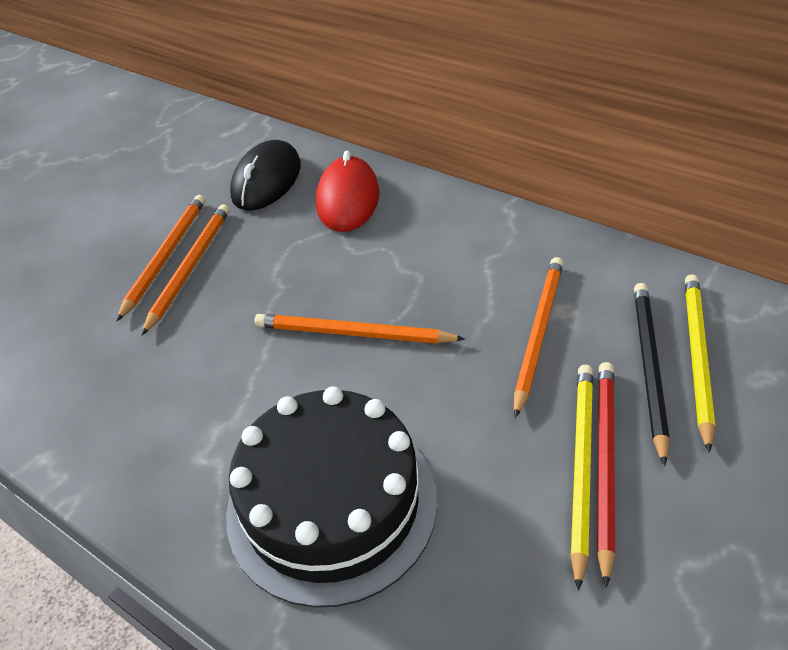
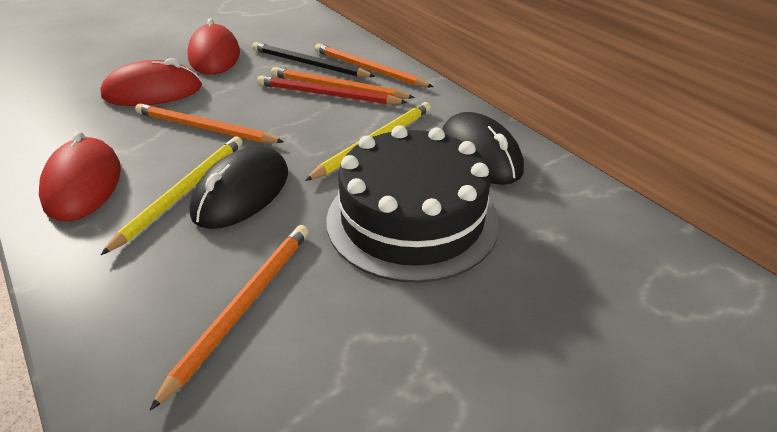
black mouse: [230,140,301,210] = 1 -> [190,146,288,229] [442,112,524,185] = 2
red mouse: [316,151,379,232] = 1 -> [39,131,121,221] [100,58,202,106] [188,18,240,75] = 3

